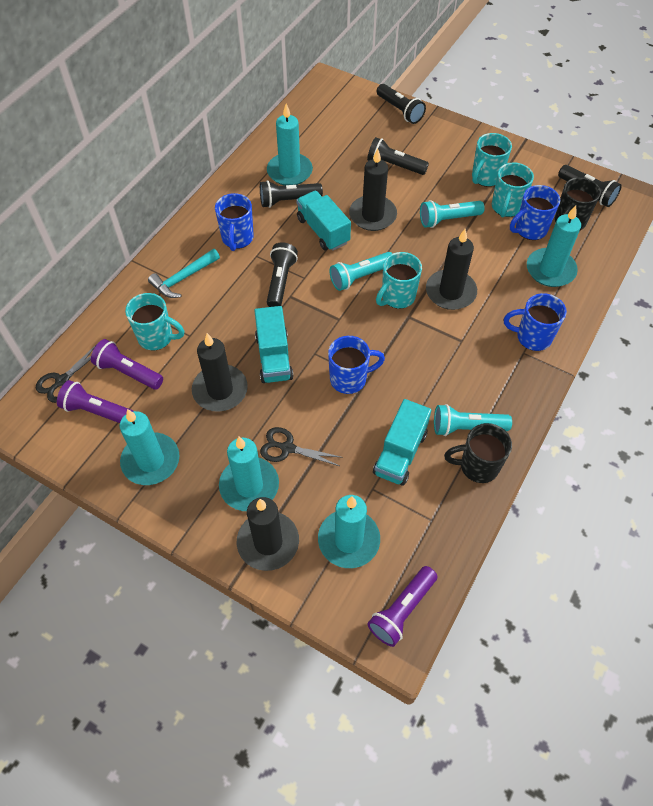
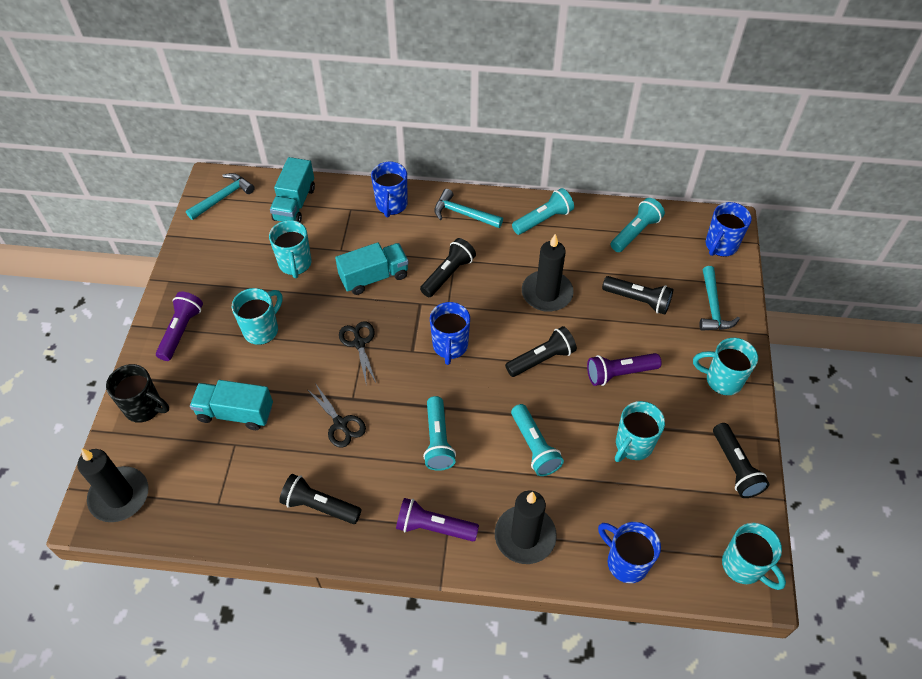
black candle: [192,333,248,412] [237,497,299,571] [349,149,397,231] [426,229,477,310] = 4 -> [77,448,149,522] [495,490,557,564] [522,234,574,312] = 3
black mug: [444,423,512,483] [555,177,601,230] = 2 -> [106,364,169,423] = 1
turquoise candle: [120,409,180,485] [219,437,279,511] [267,104,313,186] [318,495,380,568] [527,205,581,287] = 5 -> none = 0
turquoise flashlight: [330,252,392,291] [420,200,485,228] [434,404,512,436] = 3 -> [423,396,456,471] [511,404,564,476] [512,188,574,235] [611,198,665,252] = 4
turquoise hammer: [148,249,220,298] = 1 -> [186,173,254,220] [434,189,503,228] [699,266,740,331] = 3
turquoise mug: [125,293,184,351] [376,252,422,309] [472,133,512,187] [492,162,534,217] = 4 -> [232,288,283,345] [269,220,311,278] [615,401,665,462] [693,338,758,395] [722,523,786,590] = 5

